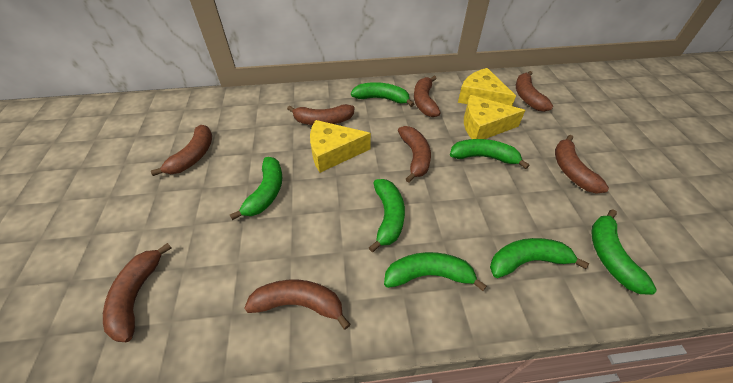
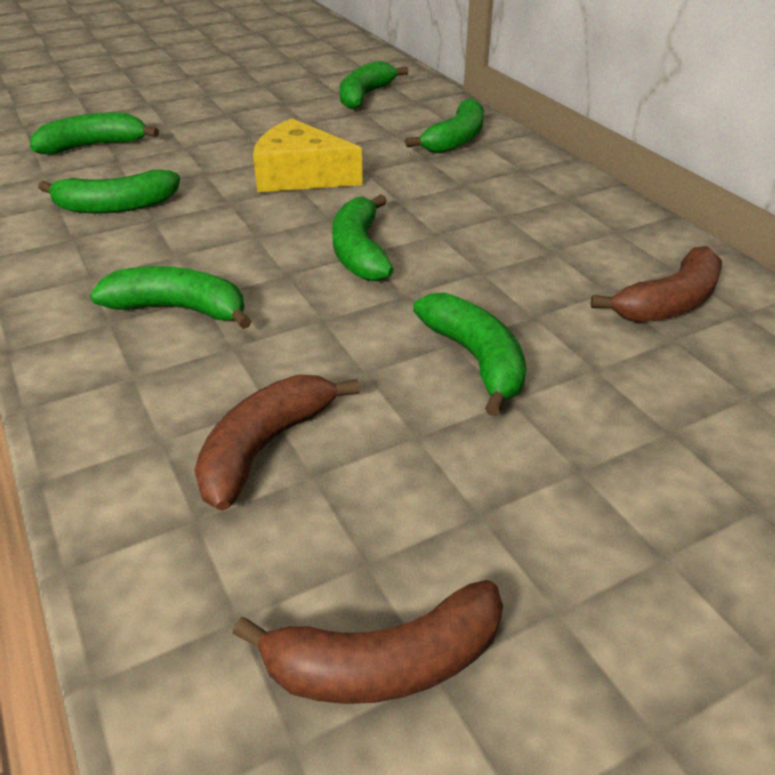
brown banana: [103,243,171,342] [151,125,212,176] [244,280,350,330] [287,104,355,125] [398,126,431,183] [414,76,441,117] [516,71,553,112] [555,135,609,194] = 8 -> [194,375,360,511] [233,580,503,704] [591,246,722,322] = 3
yellow cheese: [310,120,371,173] [458,68,516,106] [464,95,525,139] = 3 -> [253,118,363,192] = 1

